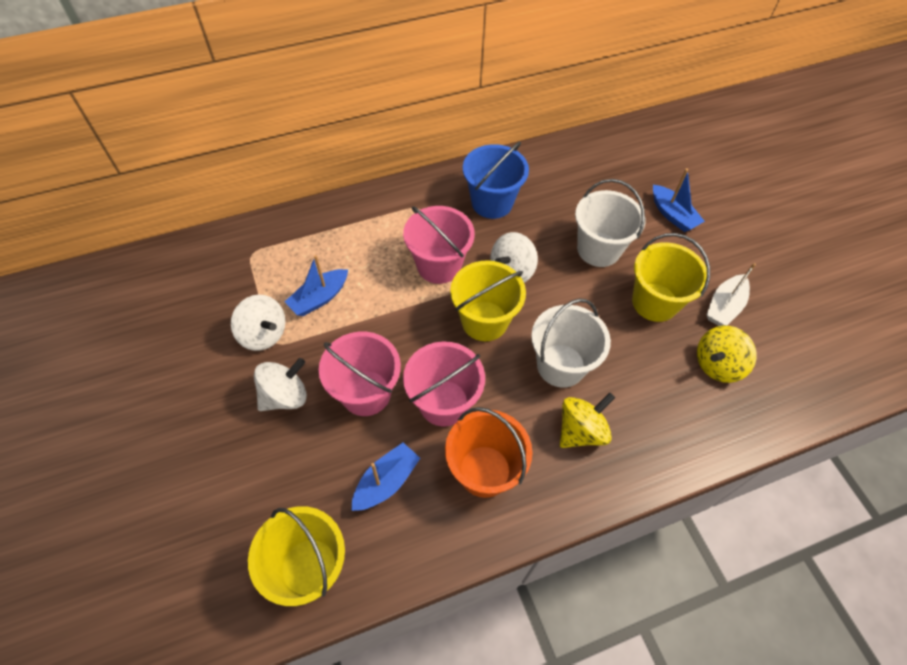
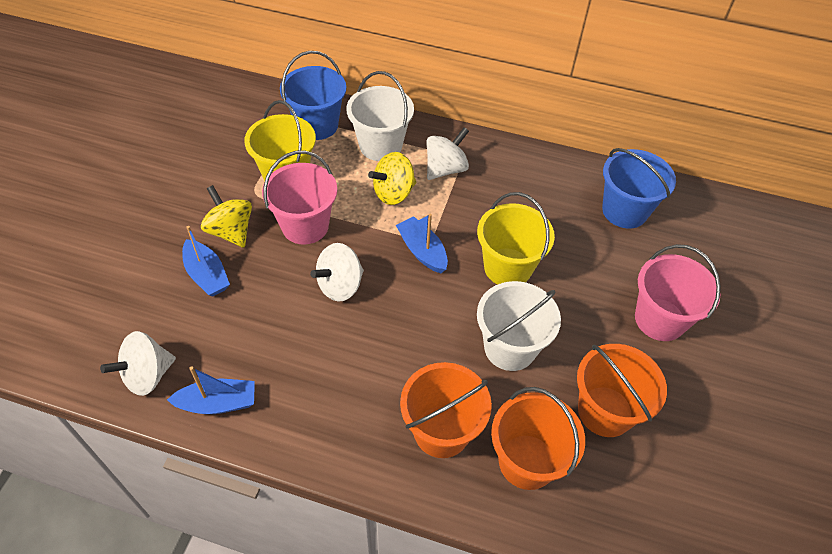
blue bucket: [463,142,529,219] = 1 -> [280,51,346,140] [602,148,676,229] = 2
orange bucket: [445,407,533,498] = 1 -> [400,362,492,458] [491,387,585,490] [577,344,667,437] = 3
pink bucket: [319,332,401,416] [403,206,475,284] [403,341,485,427] = 3 -> [262,151,337,244] [635,244,721,341] = 2
white boat: [707,263,756,326] = 1 -> none = 0
yellow bucket: [248,506,345,606] [450,260,526,341] [632,233,710,322] = 3 -> [244,100,316,181] [477,192,555,285] = 2

